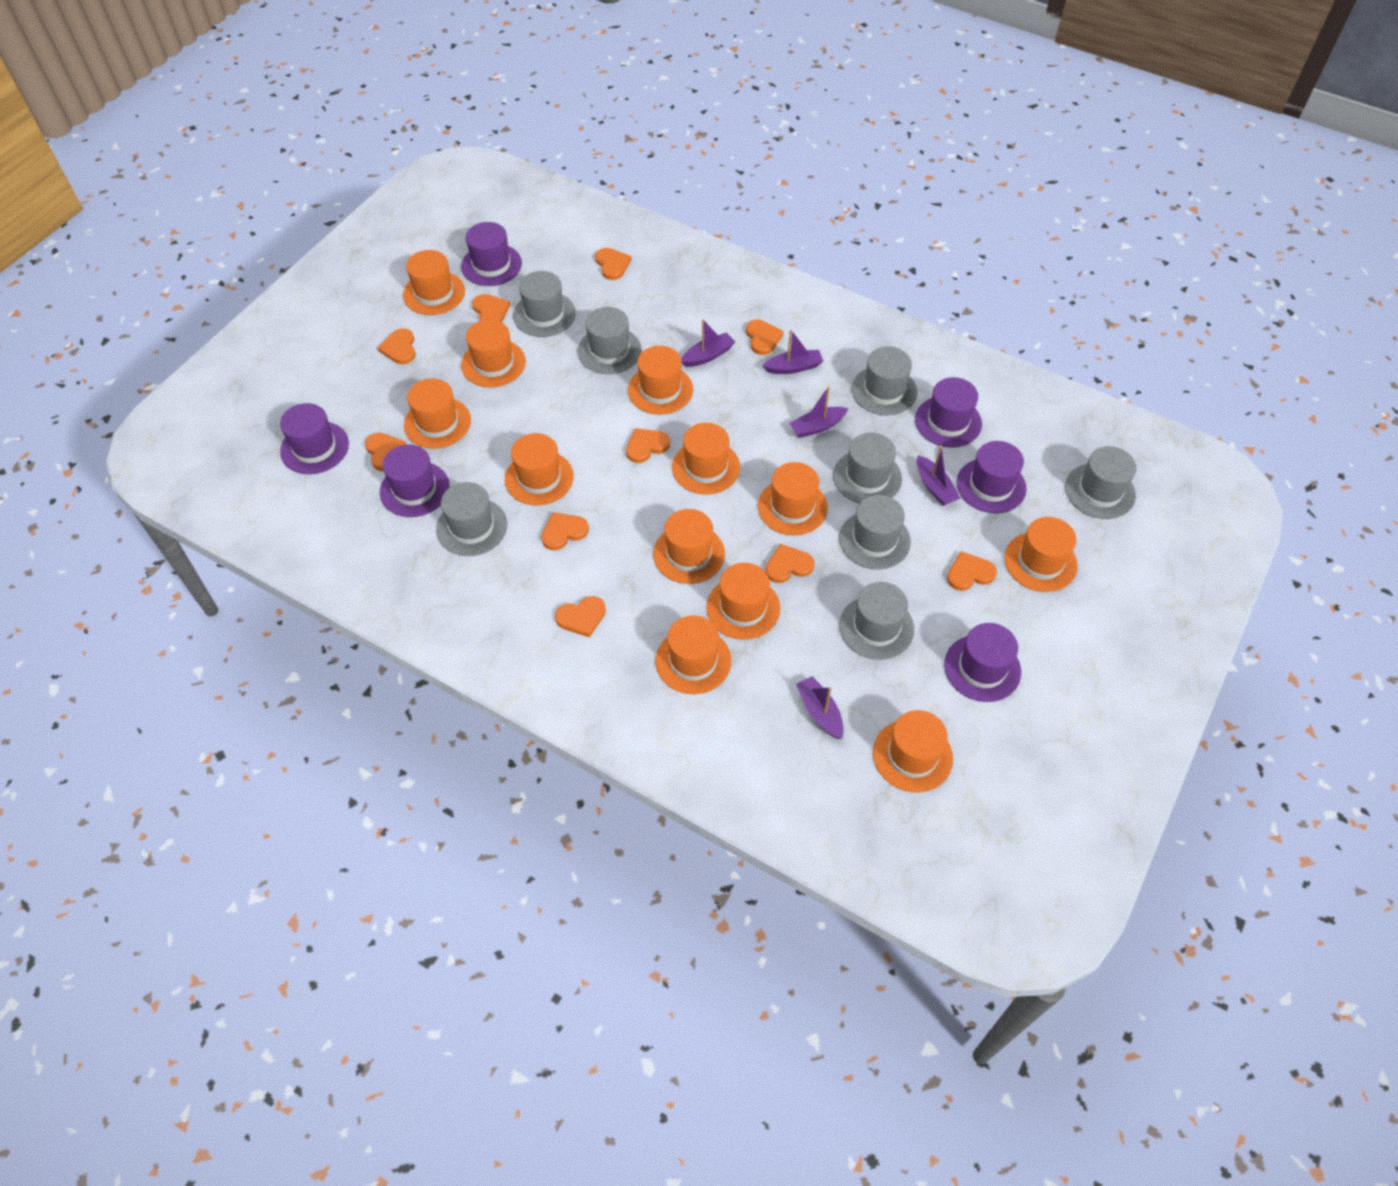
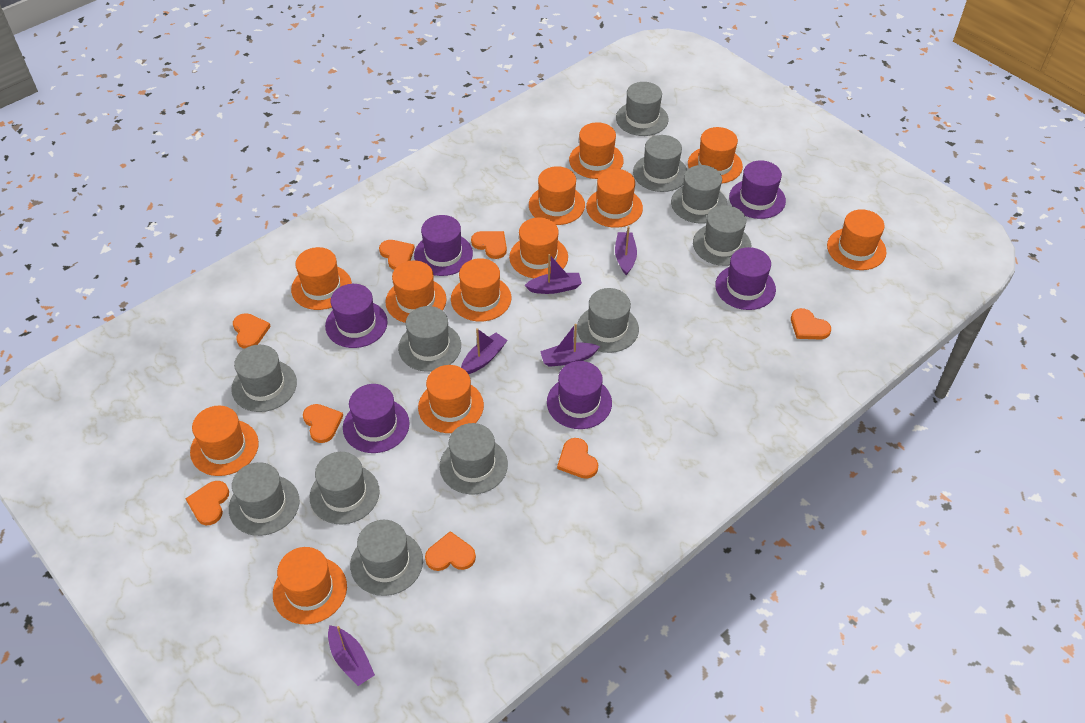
grey hat: [436,482,507,556] [513,271,576,337] [578,307,641,374] [833,433,902,503] [839,495,911,569] [839,582,914,660] [852,346,917,415] [1065,446,1136,519] = 8 -> [229,462,299,536] [231,345,297,412] [310,452,380,524] [350,520,423,596] [398,306,461,372] [440,423,508,494] [577,288,639,353] [616,82,669,136] [633,135,687,192] [671,165,728,224] [693,205,751,266] = 11
orange heart: [365,433,407,471] [378,328,416,364] [472,294,510,322] [541,512,589,550] [555,596,606,637] [595,248,632,280] [626,428,670,463] [746,320,784,355] [765,544,815,583] [947,551,997,591] = 10 -> [186,481,229,525] [233,313,271,349] [303,404,343,443] [379,240,415,270] [425,531,476,571] [471,231,507,259] [557,438,598,479] [791,308,831,340] = 8

